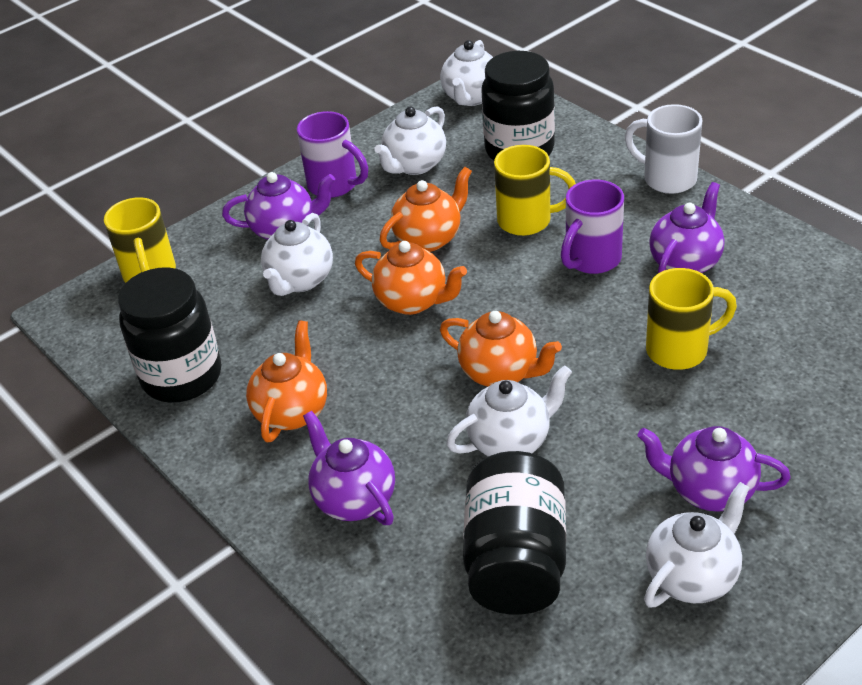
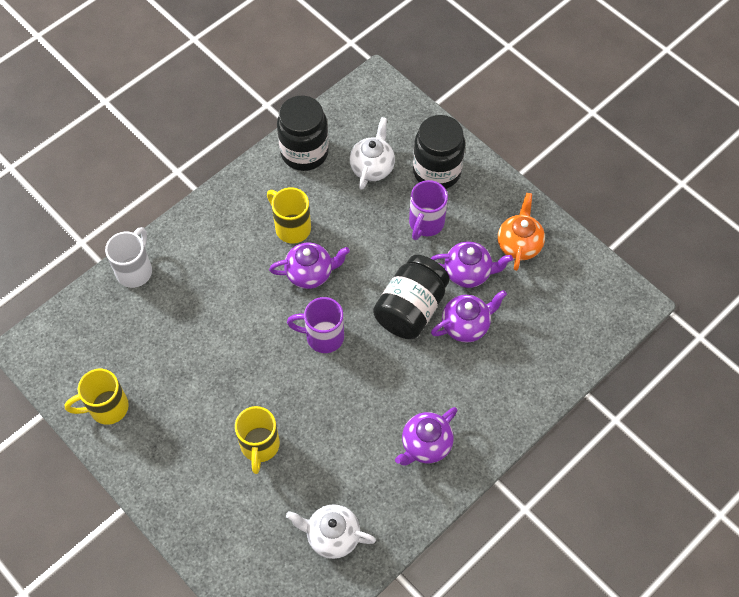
orange teapot: [246,320,327,442] [355,241,467,315] [380,167,472,252] [440,311,562,386] = 4 -> [498,193,545,271] = 1
white teapot: [261,213,333,296] [374,106,446,175] [440,40,493,106] [446,365,572,456] [644,482,750,607] = 5 -> [286,504,376,559] [350,117,395,190] = 2

